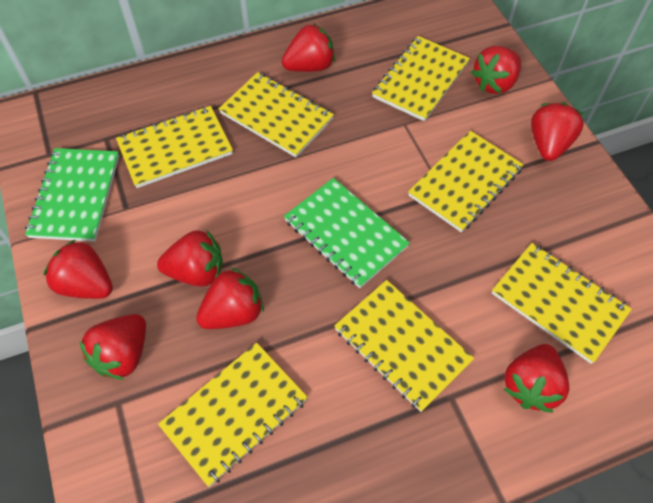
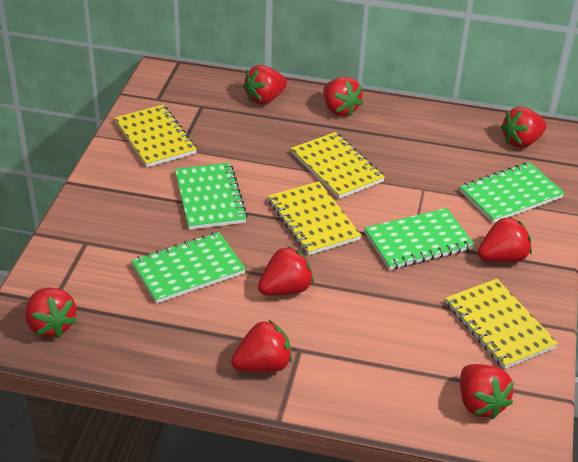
green notebook: [25,148,119,242] [284,178,410,288] = 2 -> [131,232,246,304] [175,163,248,230] [364,208,475,270] [460,162,565,223] = 4
yellow notebook: [116,106,233,188] [158,343,308,487] [219,72,334,158] [334,280,474,412] [372,36,470,122] [408,131,524,232] [492,243,632,364] = 7 -> [115,105,197,167] [268,181,361,255] [291,132,385,199] [446,279,558,369] = 4

